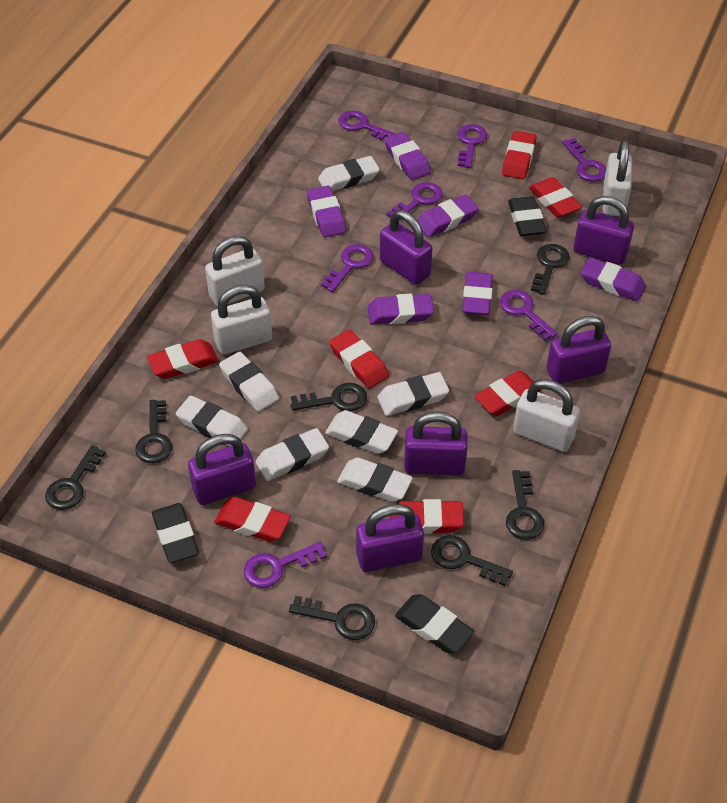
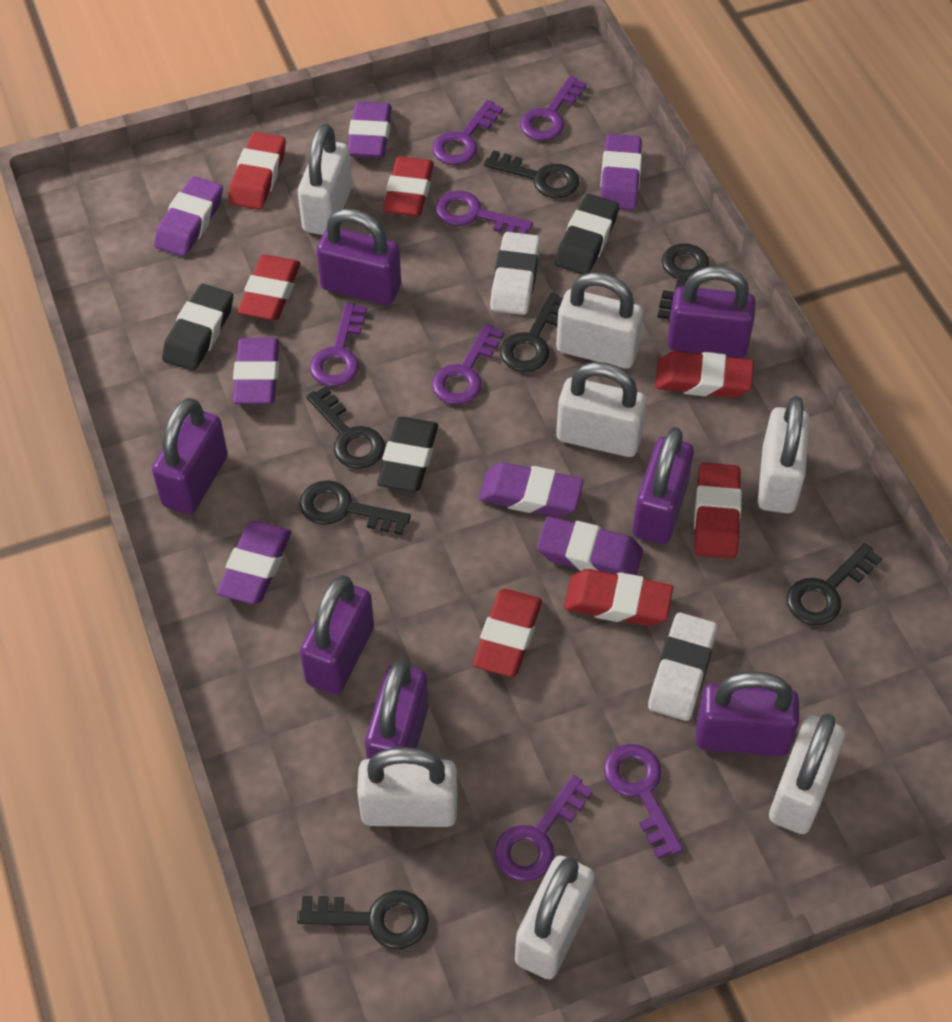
purple eraser: [307,186,346,238] [368,294,434,324] [384,132,431,180] [417,195,479,237] [463,272,493,315] [581,257,646,301] = 6 -> [154,176,223,257] [217,521,292,604] [233,338,279,404] [348,101,392,158] [479,462,584,517] [537,517,643,575] [600,134,642,211] = 7
purple padlock: [188,434,256,505] [356,504,424,572] [380,210,432,285] [404,412,468,475] [546,316,611,384] [573,196,634,265] = 6 -> [152,398,228,515] [300,575,374,695] [316,208,401,305] [365,660,429,759] [633,427,694,544] [667,266,756,358] [696,672,799,756] = 7
white eraser: [176,396,248,446] [219,352,279,412] [256,428,329,481] [318,156,380,191] [325,410,398,454] [337,458,413,502] [377,372,449,416] = 7 -> [490,232,540,315] [648,613,717,721] = 2
white padlock: [205,236,265,307] [211,285,272,355] [513,379,580,452] [603,140,632,216] = 4 -> [298,123,352,235] [357,747,457,827] [515,855,595,979] [556,272,643,369] [556,362,647,457] [758,396,810,513] [769,713,845,834] = 7

